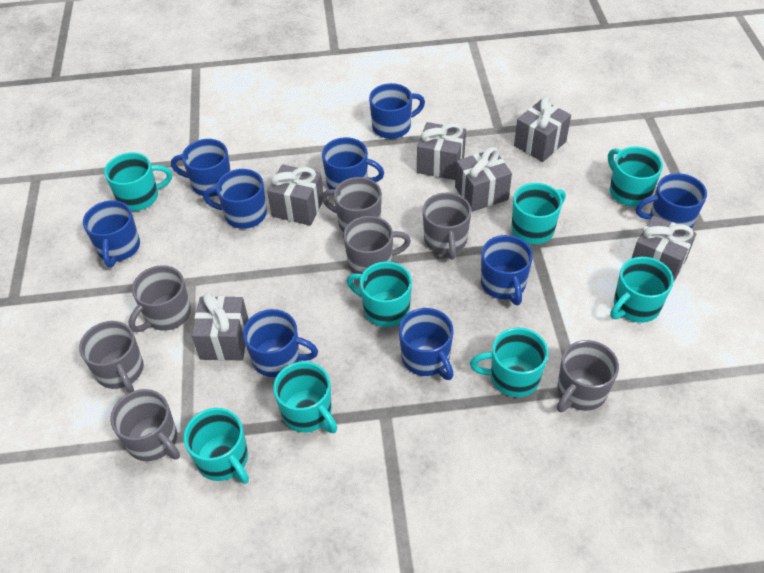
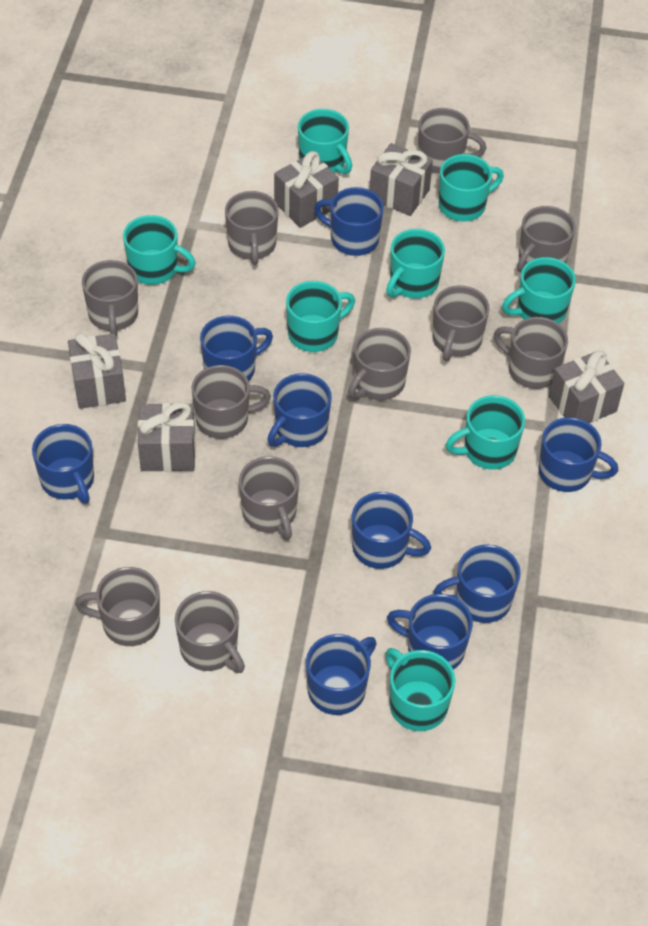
grey gift: [192,292,249,361] [267,164,323,226] [417,122,466,180] [455,147,512,212] [514,97,571,162] [631,216,696,283] = 6 -> [68,333,126,409] [138,402,196,472] [274,151,339,228] [370,143,433,216] [549,351,624,423] = 5
grey mug: [79,321,144,393] [110,389,180,461] [128,265,191,332] [321,177,382,233] [343,216,411,274] [423,193,472,260] [557,340,619,412] = 7 -> [75,567,160,646] [82,260,138,336] [175,591,245,673] [192,365,271,439] [225,191,278,265] [239,456,299,539] [348,328,411,400] [418,108,486,174] [432,285,490,361] [494,317,568,389] [517,206,576,273] = 11

